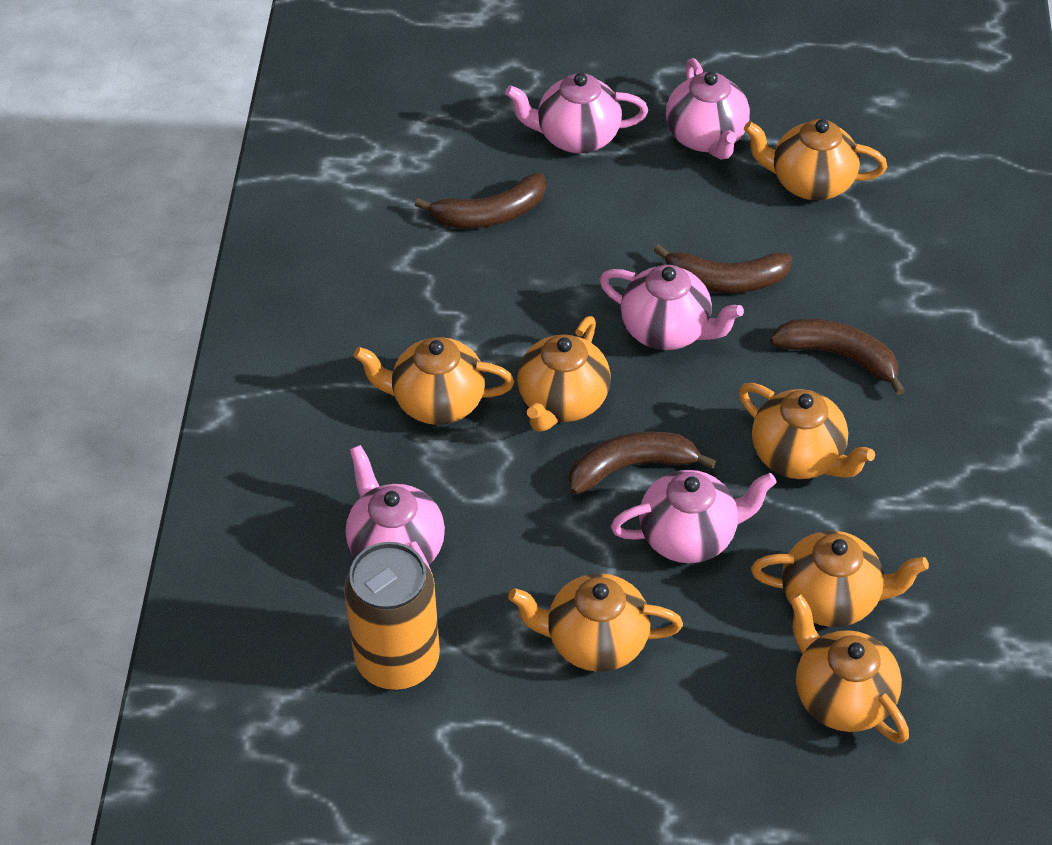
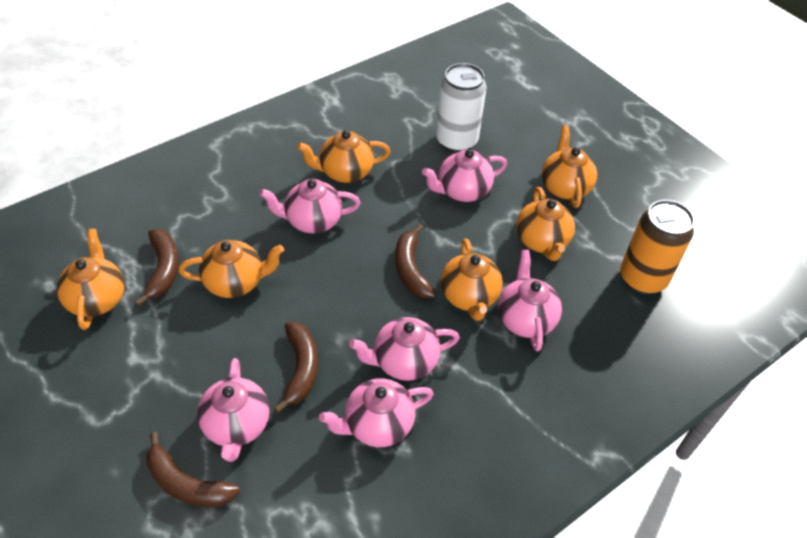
orange teapot: [354,337,514,425] [508,573,683,672] [517,316,611,432] [739,383,875,479] [744,119,887,201] [751,531,929,627] [790,593,909,744] = 7 -> [57,229,124,330] [178,240,284,298] [297,130,391,183] [441,238,503,321] [516,187,575,261] [542,125,597,208] = 6
pink teapot: [346,445,445,585] [505,73,648,153] [599,265,744,350] [611,470,777,563] [666,58,750,160] = 5 -> [197,358,270,462] [260,179,361,233] [319,378,434,447] [349,317,460,381] [422,149,507,202] [498,250,562,352] = 6
white can: none = 0 -> [436,63,487,153] = 1

